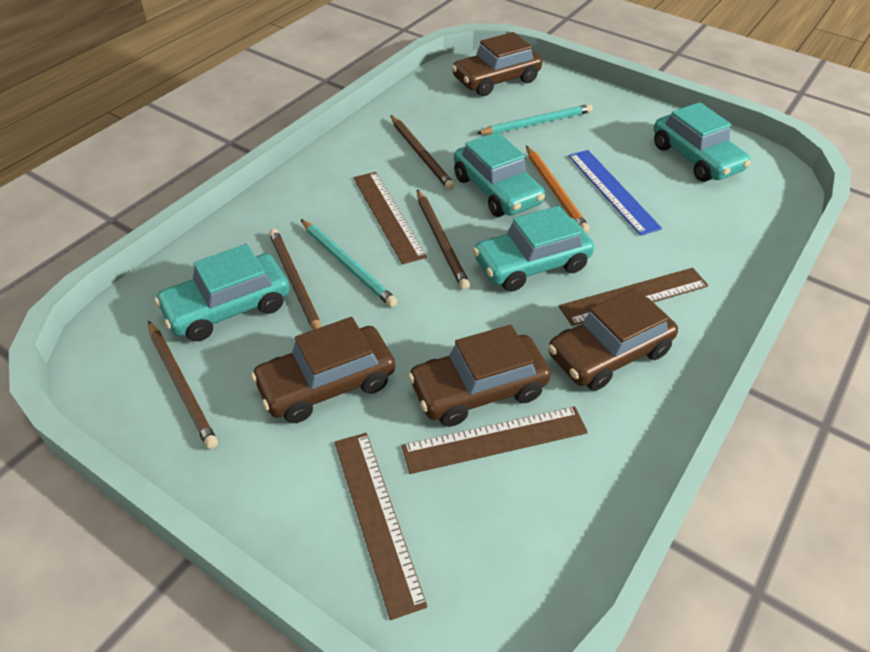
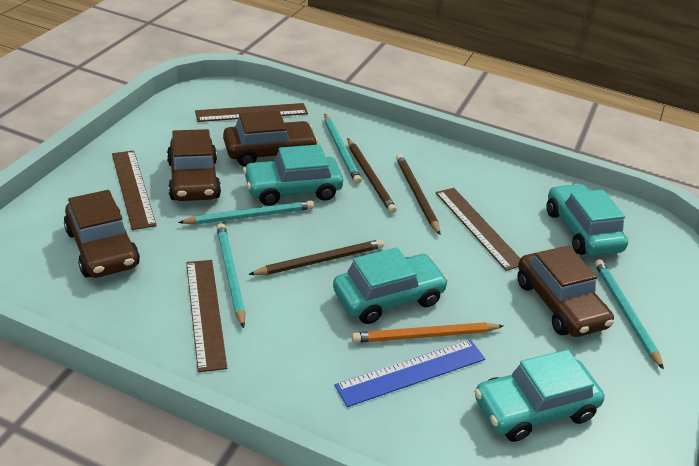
brown pencil: [148,321,218,449] [269,229,321,330] [390,115,455,190] [417,189,470,290] = 4 -> [248,239,384,275] [347,138,397,213] [396,154,440,235] = 3
turquoise pencil: [301,219,398,307] [476,104,593,134] = 2 -> [178,201,314,224] [217,223,245,328] [324,114,362,184] [595,259,664,370] = 4

